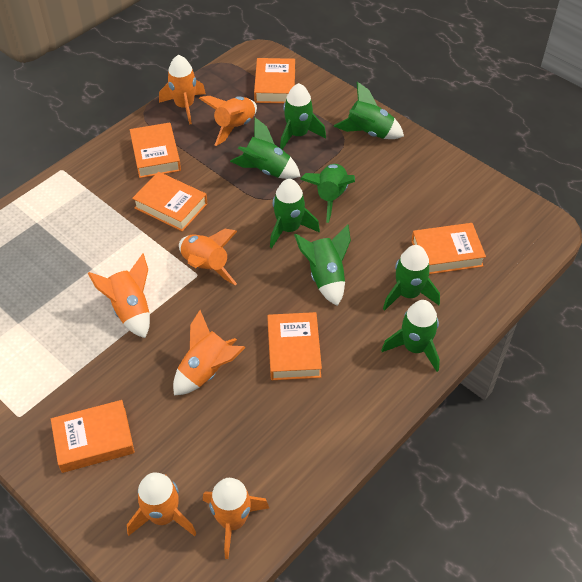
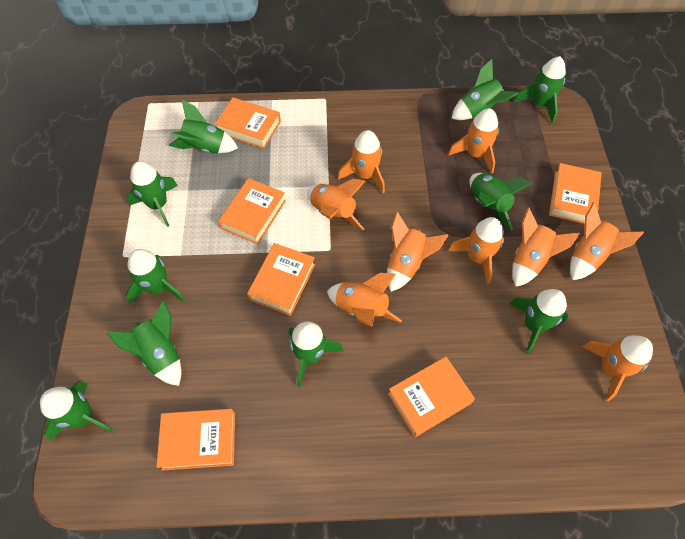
green rocket: [230,118,301,179] [270,179,320,248] [280,83,326,150] [294,224,351,306] [300,164,355,223] [334,82,404,139] [381,300,440,372] [383,245,440,311] = 8 -> [40,381,114,441] [107,300,182,386] [125,249,185,304] [127,161,178,227] [169,100,238,153] [289,322,343,387] [451,59,519,120] [469,173,533,230] [509,289,569,355] [513,56,566,123] = 10
orange rocket: [88,254,150,338] [127,472,196,536] [159,55,206,125] [173,310,246,396] [179,229,237,285] [199,96,257,146] [203,478,269,559] = 7 -> [307,179,366,230] [327,273,402,327] [338,130,385,193] [387,212,448,292] [448,108,499,174] [448,217,504,285] [512,207,580,287] [570,202,644,280] [582,335,653,401] = 9

